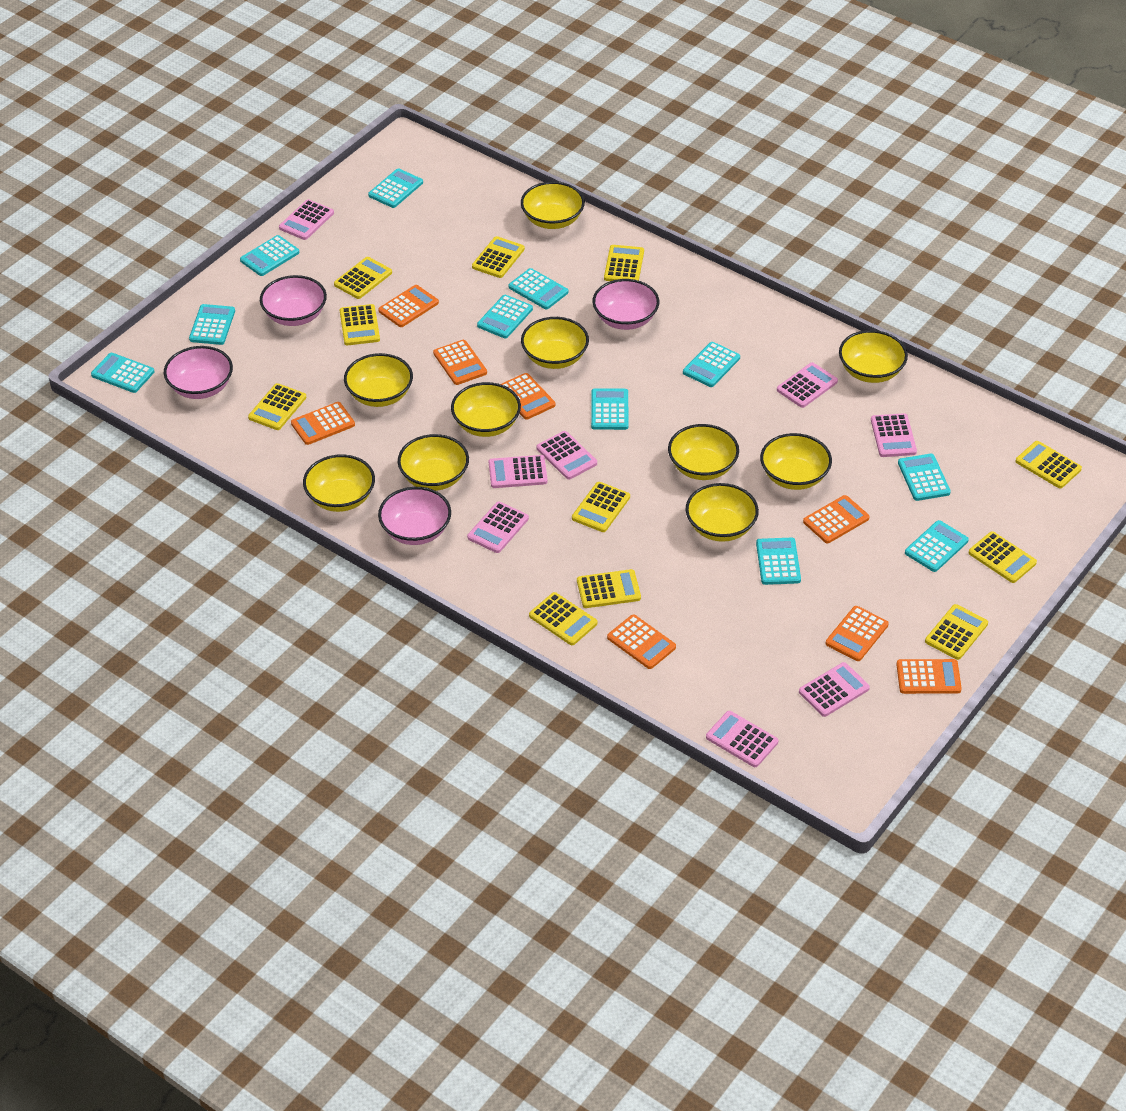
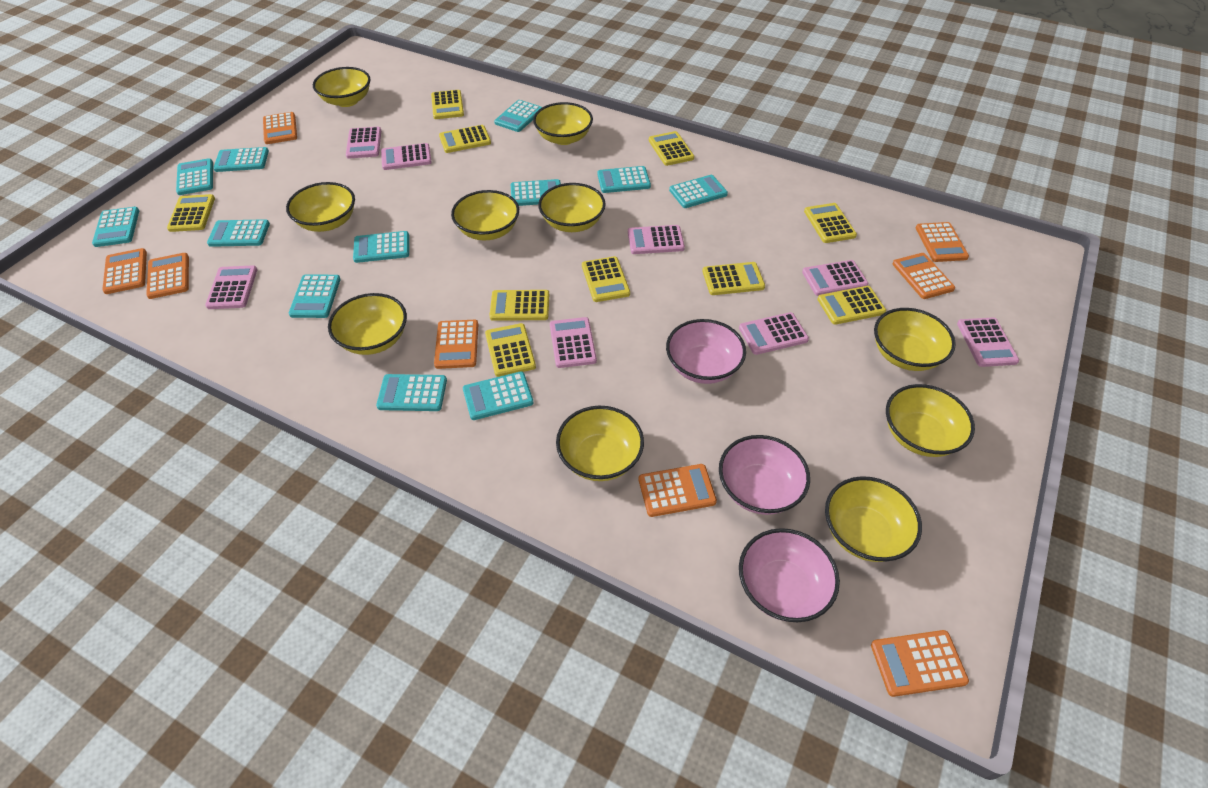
pink bowl: [164,346,233,399] [260,275,327,326] [378,487,451,545] [593,279,659,330] = 4 -> [666,319,746,384] [719,435,810,515] [739,528,840,622] = 3
turquoise calculator: [91,353,154,393] [189,304,235,345] [240,235,299,276] [368,168,423,208] [477,295,533,338] [509,268,568,309] [591,388,629,430] [683,342,740,387] [756,538,801,585] [898,454,951,501] [905,520,969,572] = 11 -> [92,207,139,247] [176,158,213,195] [207,219,270,247] [213,147,269,172] [289,274,341,318] [353,231,409,263] [376,374,447,411] [463,371,534,420] [494,100,542,132] [511,179,561,206] [597,166,651,193] [669,175,728,208] = 12
yellow calculator: [248,383,306,430] [334,257,392,299] [340,304,380,345] [472,236,525,278] [529,592,597,645] [572,482,630,532] [577,569,641,608] [604,245,644,281] [925,604,988,660] [969,531,1037,583] [1016,441,1082,489] = 11 -> [167,194,215,232] [431,90,464,119] [439,125,491,153] [485,323,536,377] [489,290,549,321] [582,256,630,302] [649,131,694,166] [702,262,765,295] [804,203,857,243] [817,286,886,325] = 10

